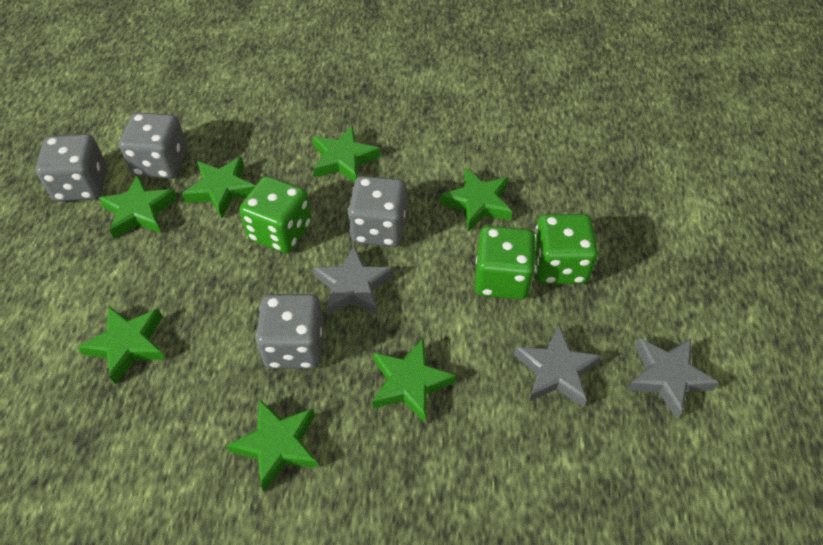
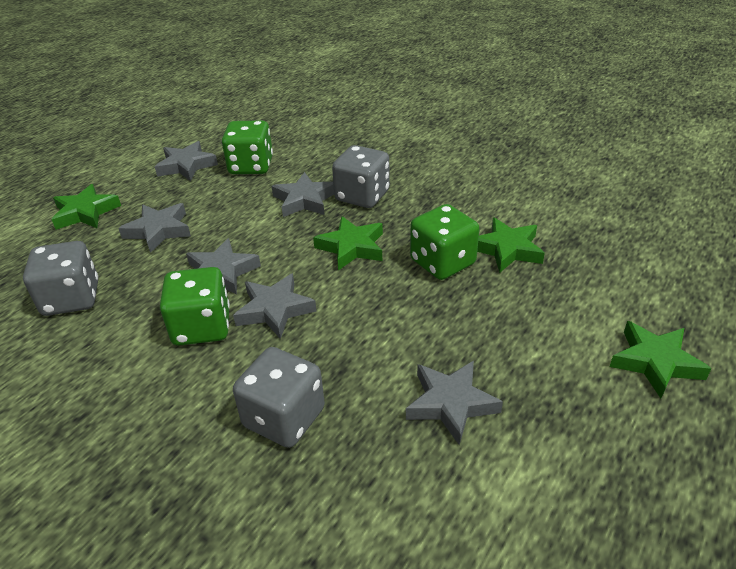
green star: [77,306,166,385] [99,175,177,239] [182,157,255,219] [226,400,318,492] [312,125,380,182] [372,339,456,423] [440,167,512,232] = 7 -> [51,184,121,230] [313,216,383,271] [477,218,545,273] [610,321,711,399] = 4
grey dice: [36,134,107,202] [119,112,187,179] [256,294,324,369] [348,176,407,247] = 4 -> [23,241,98,316] [233,347,325,448] [332,145,390,208] = 3
grey star: [313,245,393,315] [514,326,602,407] [627,338,719,419] = 3 -> [118,203,191,253] [155,141,218,181] [186,238,261,295] [233,273,317,339] [272,172,334,217] [406,361,503,445] = 6

